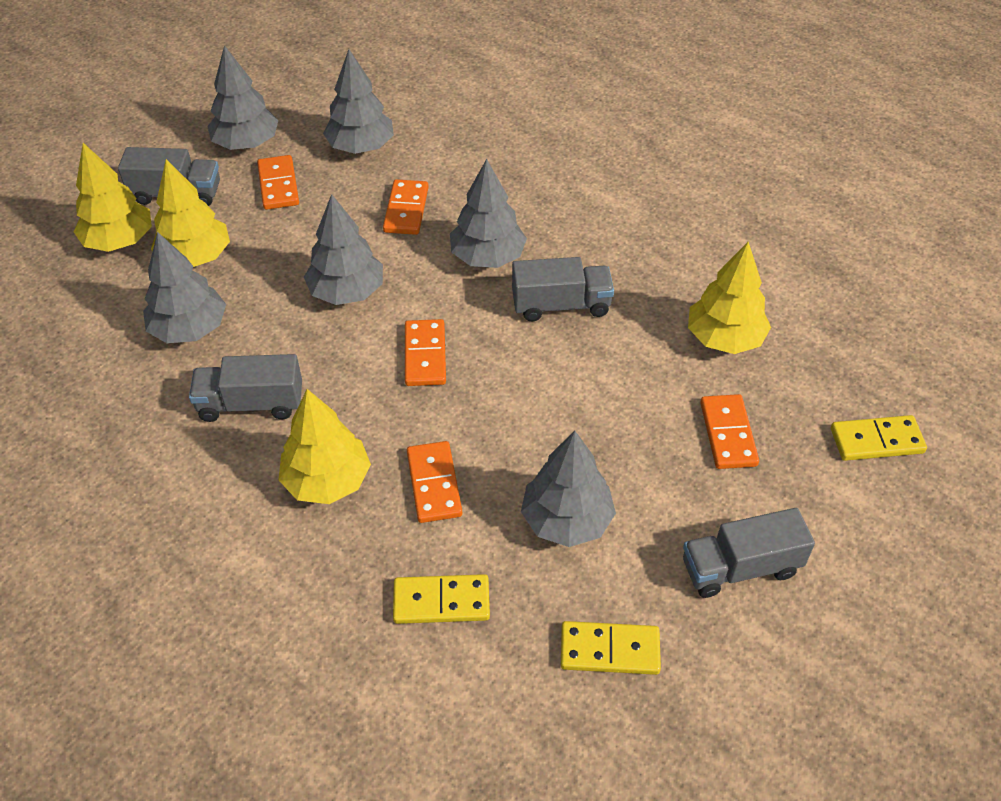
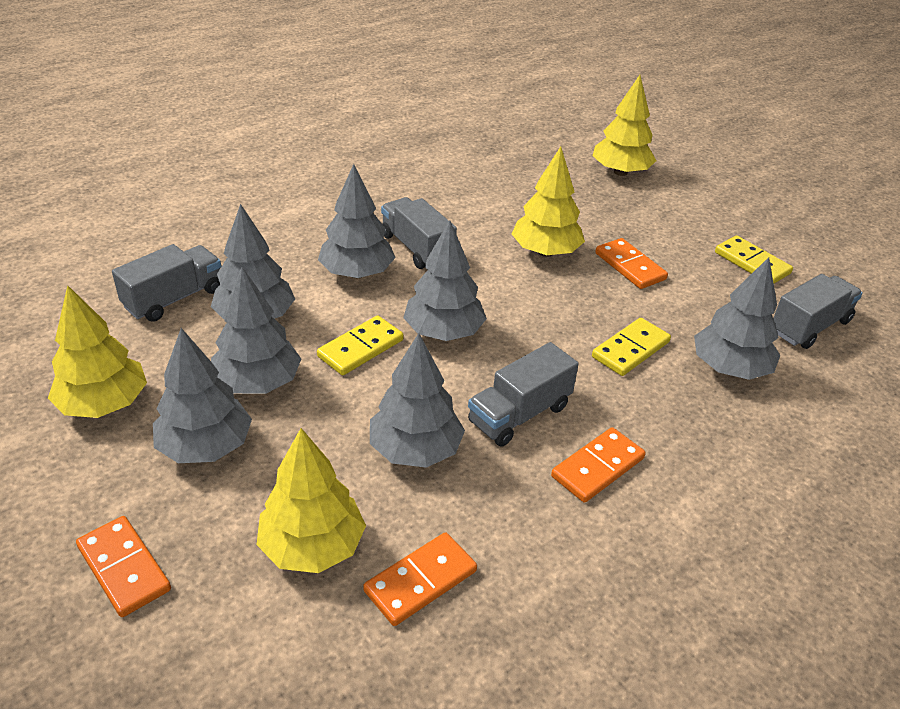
grey tree: [143,232,226,343] [207,45,278,150] [304,194,383,305] [323,49,394,154] [450,159,527,268] [521,431,616,547] = 6 -> [153,328,252,463] [211,204,295,319] [211,267,301,394] [318,164,396,278] [370,333,465,468] [403,220,487,341] [694,257,780,380] = 7
orange domino: [257,155,299,210] [383,179,429,235] [405,319,446,386] [407,441,462,523] [700,394,759,469] = 5 -> [76,516,171,617] [363,532,477,626] [551,427,646,503] [595,238,668,289] = 4

